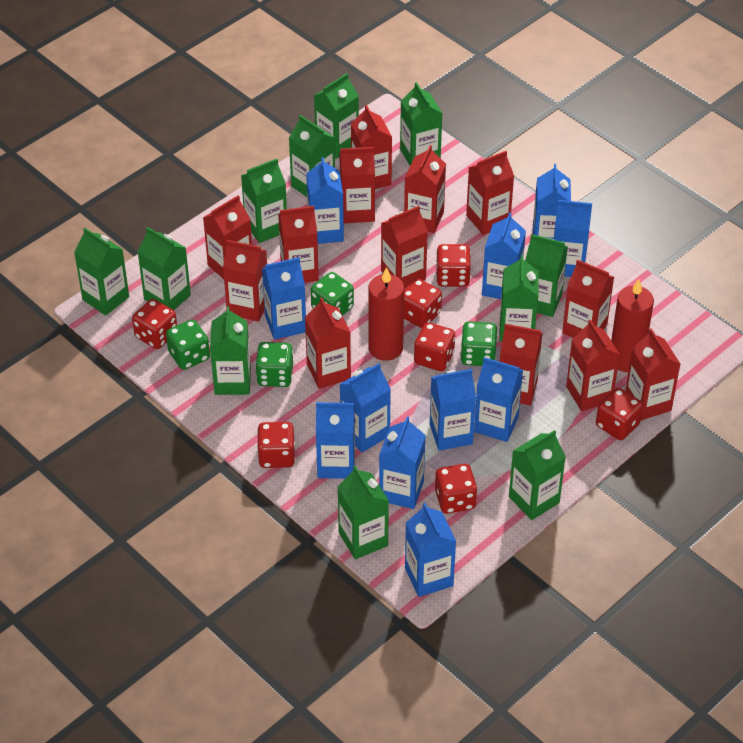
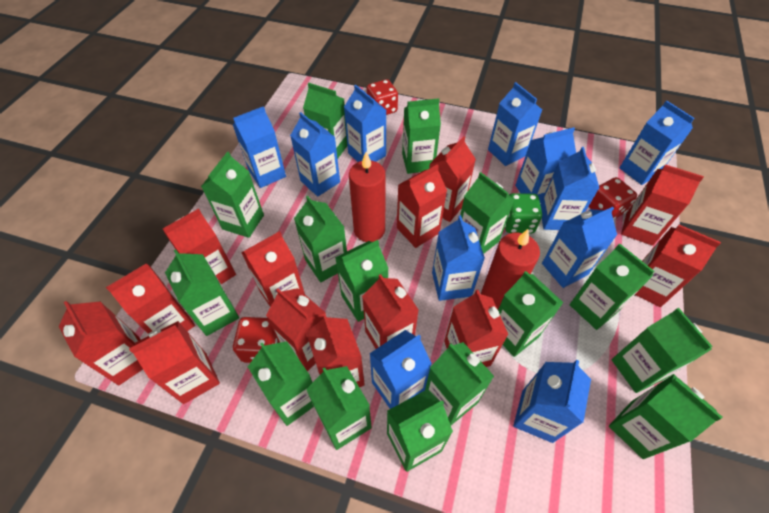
green carton: [74,228,129,316] [137,227,191,310] [210,306,251,395] [241,159,287,243] [289,115,335,197] [314,73,359,159] [338,466,389,559] [400,82,442,165] [499,255,538,342] [509,430,566,520] [525,234,568,317] = 11 -> [165,250,239,336] [201,151,264,238] [248,341,314,426] [294,196,347,282] [303,83,347,159] [306,366,372,450] [335,240,389,322] [387,389,453,472] [402,98,441,174] [425,342,494,425] [460,172,515,254] [498,271,564,357] [569,243,654,330] [609,374,723,459] [611,308,712,393] = 15
green dice: [166,319,210,370] [255,342,293,387] [311,272,354,316] [460,321,498,366] = 4 -> [505,193,542,234] = 1
red dice: [132,299,177,349] [257,422,295,468] [404,279,442,328] [414,322,455,371] [435,464,477,514] [436,244,471,287] [596,388,643,440] = 7 -> [233,317,279,363] [366,79,398,115] [589,177,637,220] = 3

